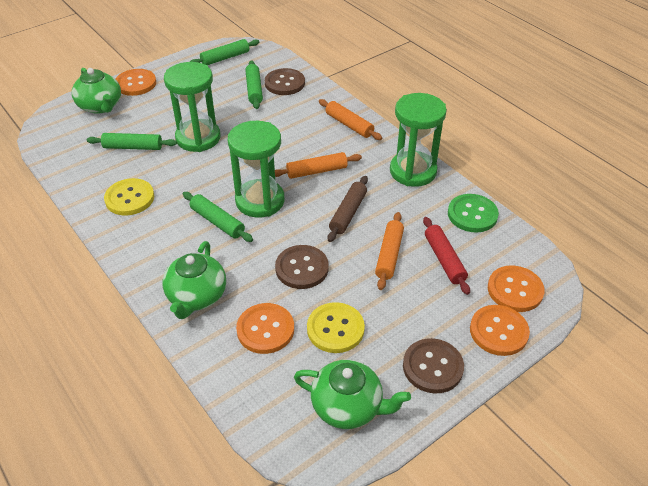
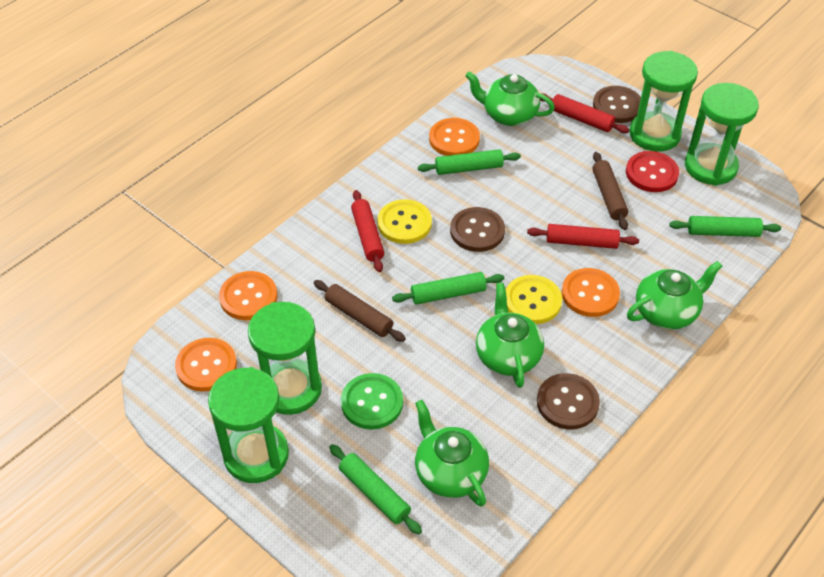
brown rolling pin: [328,176,368,242] = 1 -> [314,280,406,342] [592,152,628,230] = 2
green hourglass: [164,62,221,152] [228,121,285,218] [390,93,447,187] = 3 -> [208,367,289,483] [248,302,322,415] [629,51,698,152] [685,83,759,186] = 4
green teapot: [72,68,121,114] [163,241,226,319] [294,360,411,429] = 3 -> [415,400,489,506] [465,71,555,126] [476,283,544,388] [627,261,722,330] = 4
orange rolling pin: [275,152,362,179] [319,99,382,140] [375,212,404,290] = 3 -> none = 0
red button: none = 0 -> [626,151,679,192] = 1
red rolling pin: [423,217,470,295] = 1 -> [351,190,384,272] [527,224,639,249] [540,93,629,133] = 3

